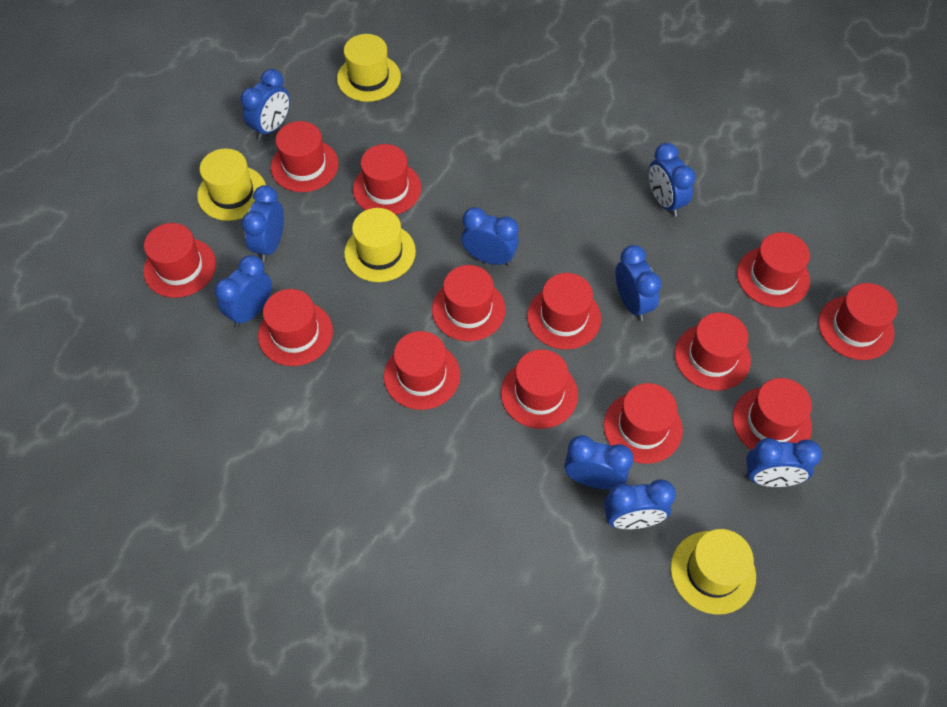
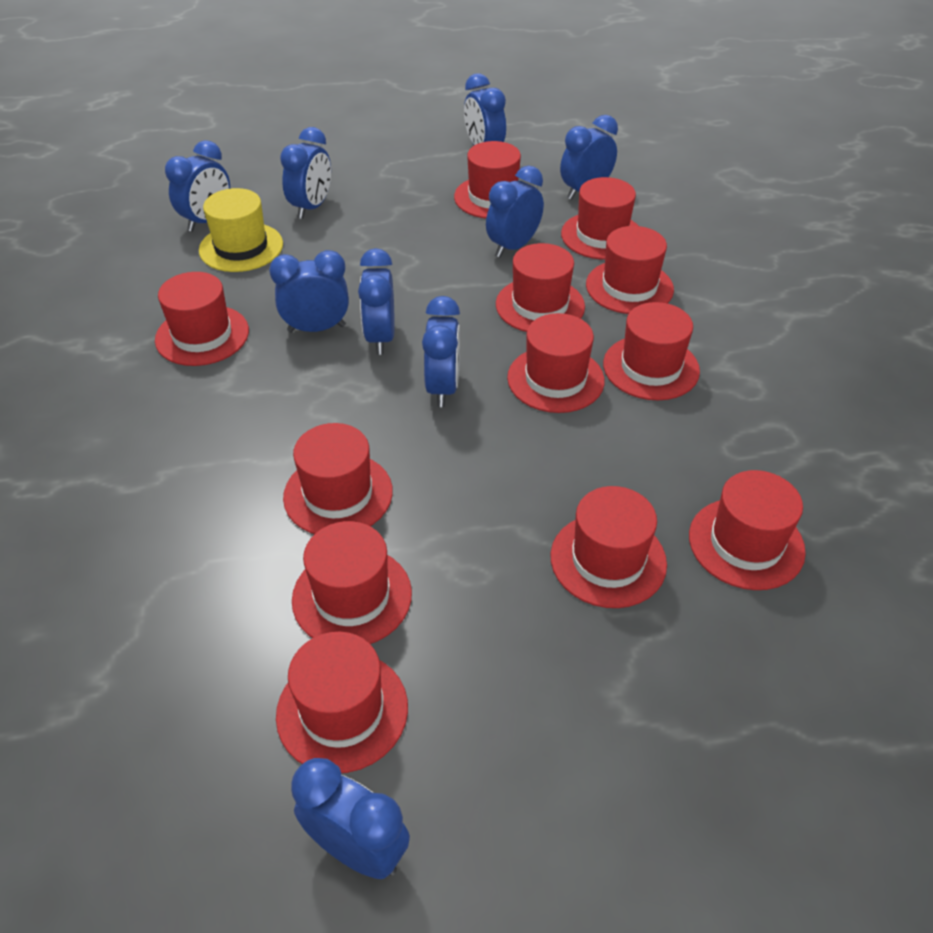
red hat: [143,223,216,298] [258,289,333,366] [271,121,338,192] [353,144,421,215] [384,331,460,410] [432,265,506,341] [501,349,578,429] [527,273,601,350] [604,383,683,464] [675,312,751,391] [733,378,812,450] [737,232,810,308] [818,283,897,360] = 13 -> [155,272,249,366] [276,632,408,773] [283,423,393,534] [292,521,412,644] [454,141,521,218] [496,243,585,332] [507,313,605,413] [551,486,667,608] [561,177,638,260] [586,226,674,314] [603,302,700,400] [689,470,806,590] = 12
yellow hat: [197,148,266,221] [337,34,401,102] [344,208,416,282] [671,529,756,615] = 4 -> [199,188,283,272] = 1

